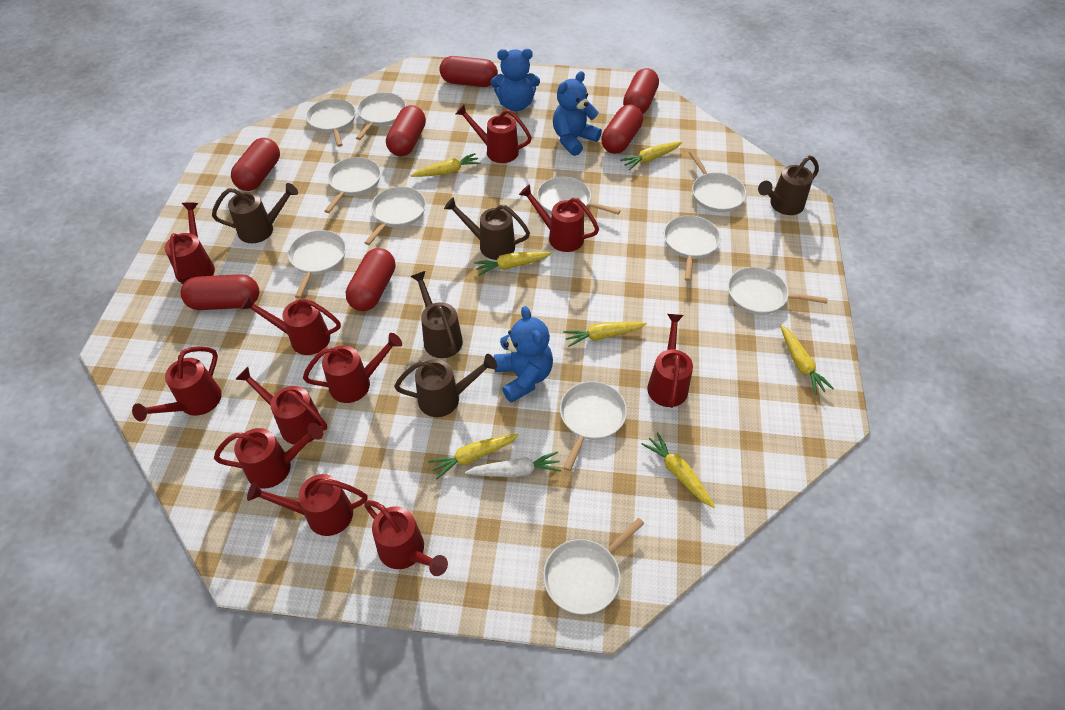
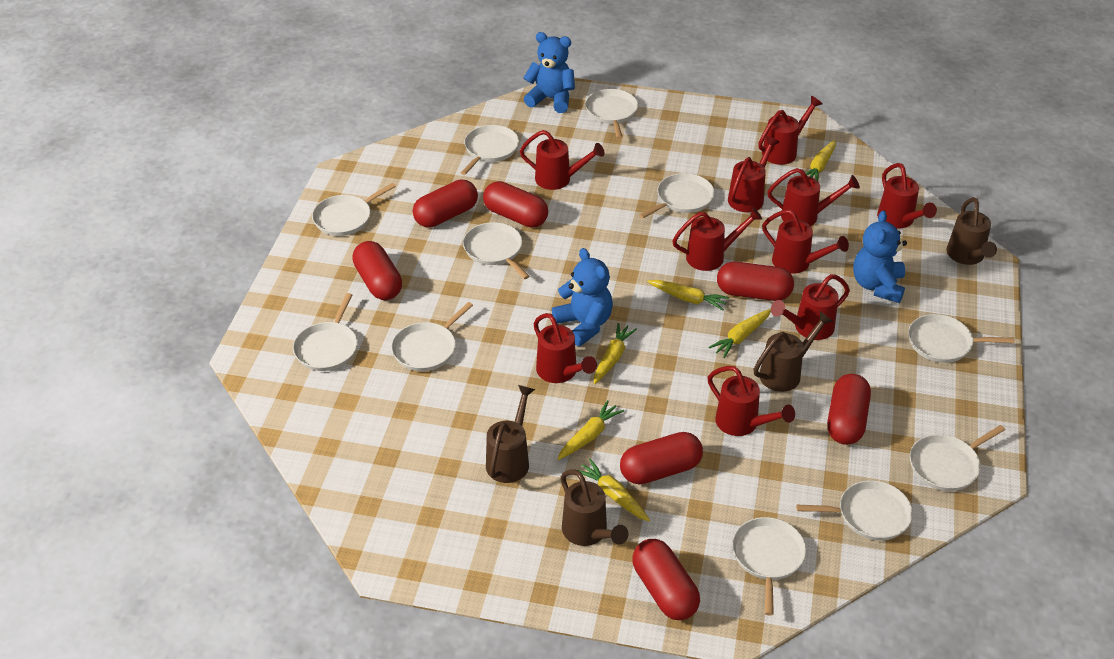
brown watering can: [212,183,298,243] [394,354,497,417] [410,271,463,358] [444,197,530,260] [758,156,819,215] = 5 -> [486,385,535,483] [561,469,628,546] [754,311,833,392] [947,197,997,265] = 4
red watering can: [132,346,222,421] [165,202,215,284] [214,423,323,489] [235,367,327,445] [241,295,341,355] [247,474,368,536] [303,333,402,403] [364,500,448,576] [456,104,532,163] [519,184,599,252] [647,314,693,408] = 11 -> [520,130,605,190] [533,313,597,383] [672,207,762,271] [707,366,795,436] [728,136,780,212] [758,96,822,165] [762,209,849,274] [767,168,860,226] [771,274,850,340] [877,163,937,228] = 10
white carrot: [465,451,561,477] = 1 -> none = 0
yellow carrot: [410,153,481,177] [428,434,519,480] [474,251,552,276] [563,322,647,347] [620,142,682,170] [641,432,715,508] [781,325,834,395] = 7 -> [557,400,624,460] [578,459,650,521] [594,323,637,384] [647,280,729,310] [708,309,771,358] [805,140,836,181] = 6

